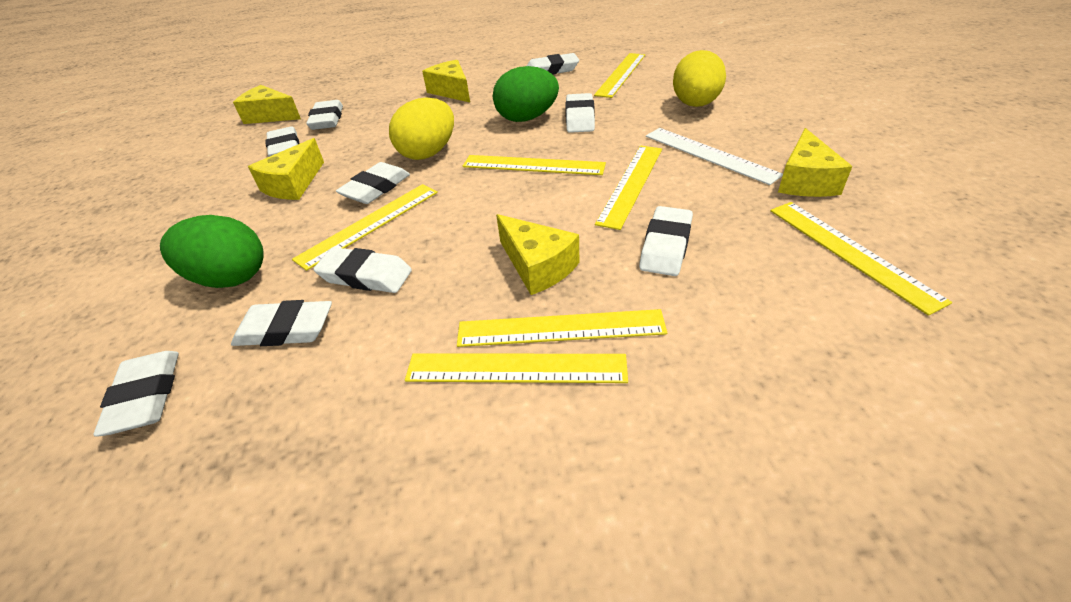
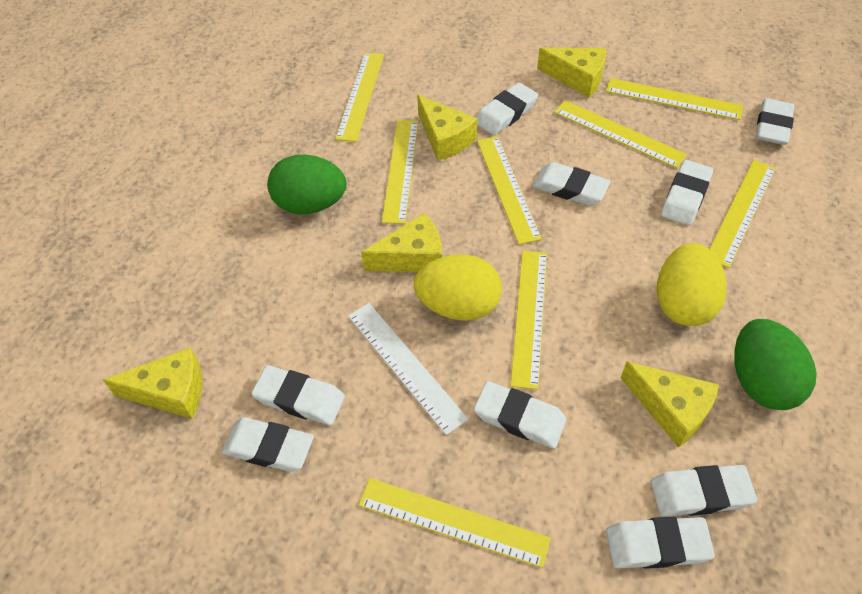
yellow ruler: [292,184,438,271] [405,353,628,383] [457,309,667,347] [463,155,606,175] [594,53,645,98] [595,146,662,230] [770,202,952,316] = 7 -> [335,53,384,142] [359,478,551,568] [382,120,418,224] [477,136,542,245] [510,251,547,390] [554,100,687,168] [606,78,743,120] [710,160,776,268] = 8

